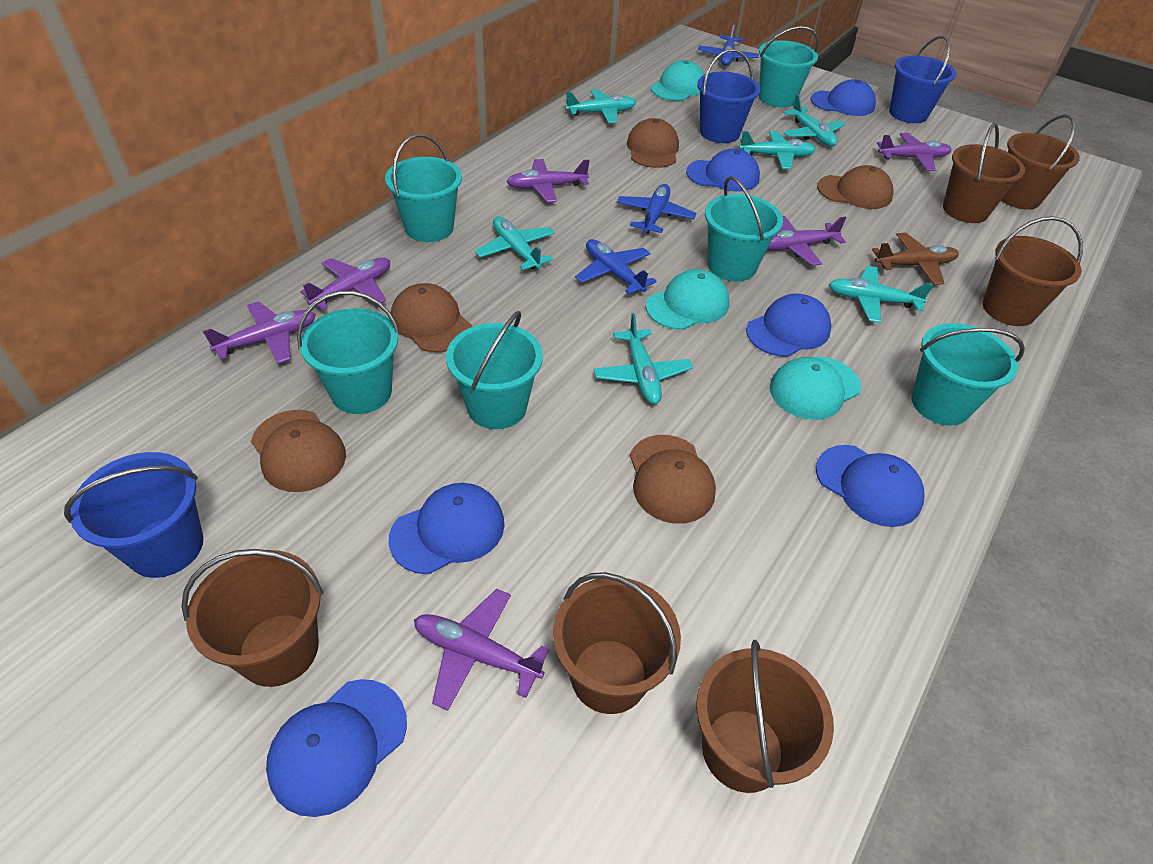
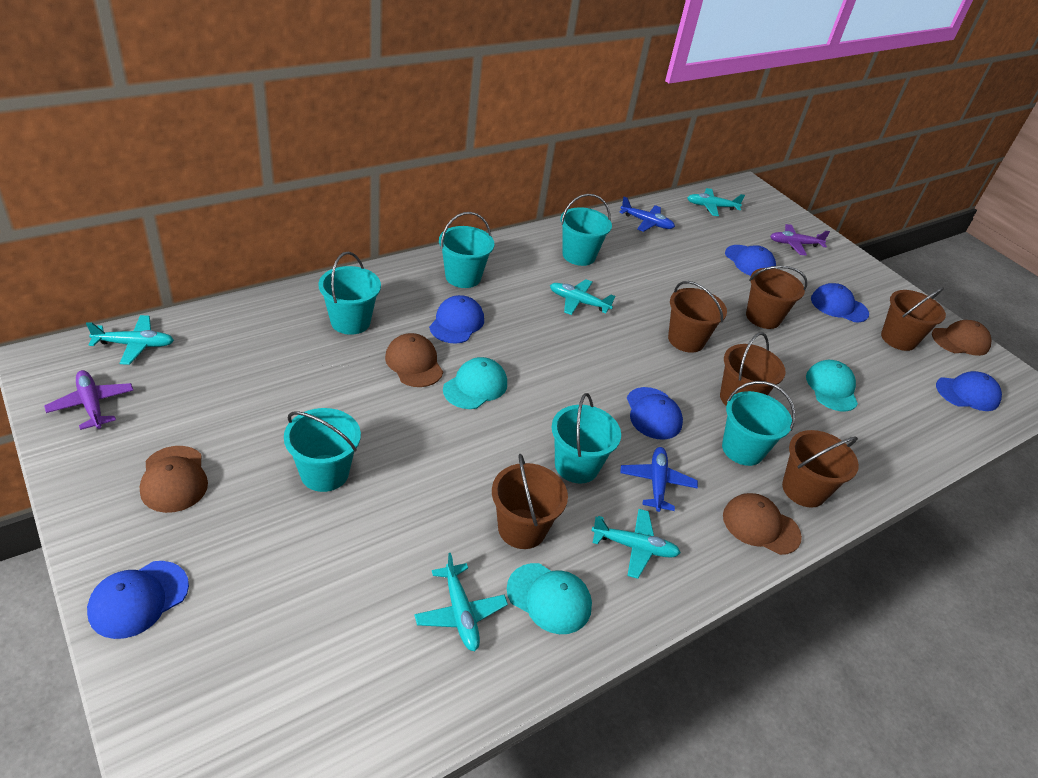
blue bucket: [64,452,203,578] [697,49,760,143] [889,36,956,123] = 3 -> none = 0
blue plane: [575,239,657,295] [617,184,696,234] [698,23,759,66] = 3 -> [619,197,675,232] [620,447,698,512] = 2
brown cap: [251,410,346,492] [391,283,472,353] [627,118,679,168] [630,435,716,524] [817,165,893,209] = 5 -> [140,446,208,513] [385,333,443,387] [723,493,802,555] [932,320,992,356] = 4
brown plane: [872,233,959,285] = 1 -> none = 0
purple plane: [203,301,316,364] [300,257,390,310] [414,589,549,711] [506,159,590,203] [767,216,846,266] [877,133,951,171] = 6 -> [44,370,133,430] [770,224,830,256] = 2
turquoise plane: [475,216,555,270] [565,89,636,123] [594,313,693,404] [739,131,816,169] [783,94,846,146] [829,266,934,323] = 6 -> [86,315,174,365] [414,553,508,651] [550,279,615,315] [591,509,681,579] [687,188,745,216] = 5

